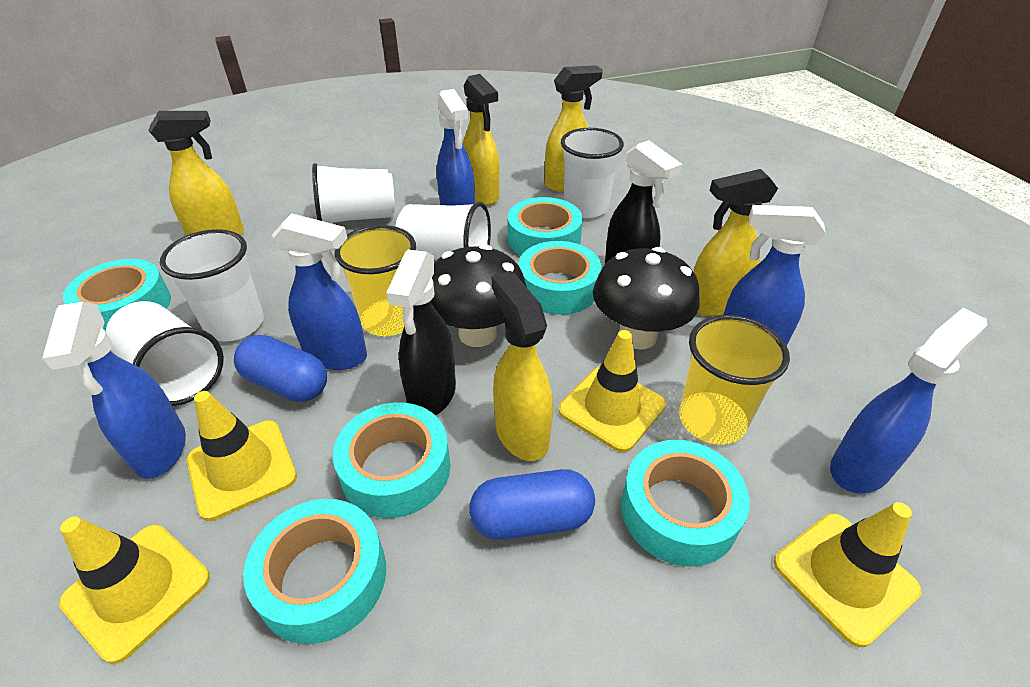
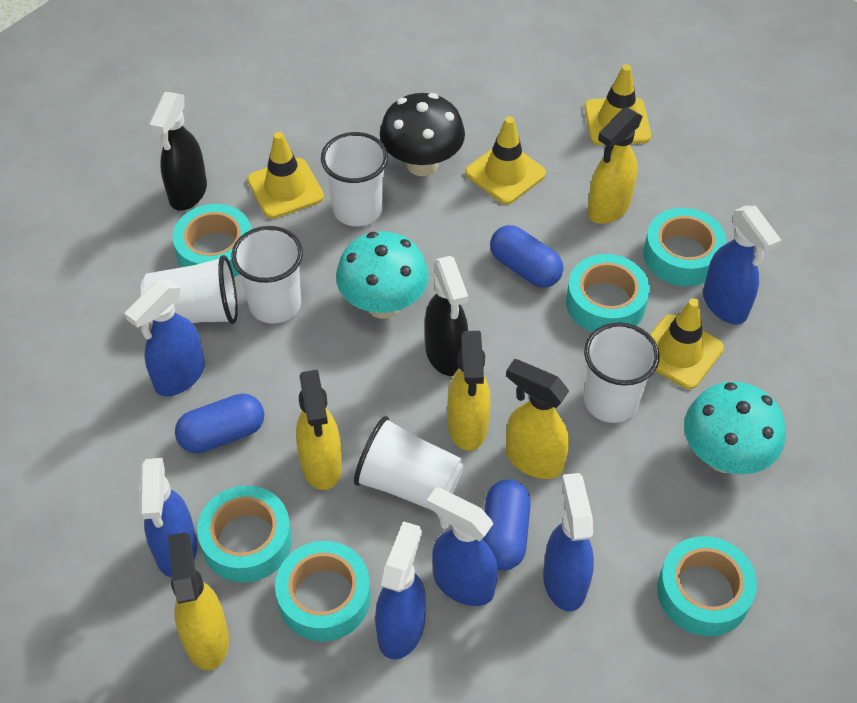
black mushroom: [431,244,527,347] [593,247,700,349] = 2 -> [380,93,465,176] = 1
blue capsule: [234,335,327,402] [469,469,595,540] = 2 -> [175,393,264,453] [483,480,531,570] [490,225,563,288] = 3
blue spray bottle: [42,302,186,479] [272,214,367,370] [437,89,475,206] [723,205,826,345] [830,308,987,494] = 5 -> [124,280,205,397] [139,458,197,577] [375,521,426,659] [427,487,498,606] [543,473,594,611] [703,206,781,324] = 6
turquoise mushroom: none = 0 -> [336,231,429,319] [684,382,785,474] = 2
yellow cup: [334,225,416,336] [679,315,790,445] = 2 -> none = 0

